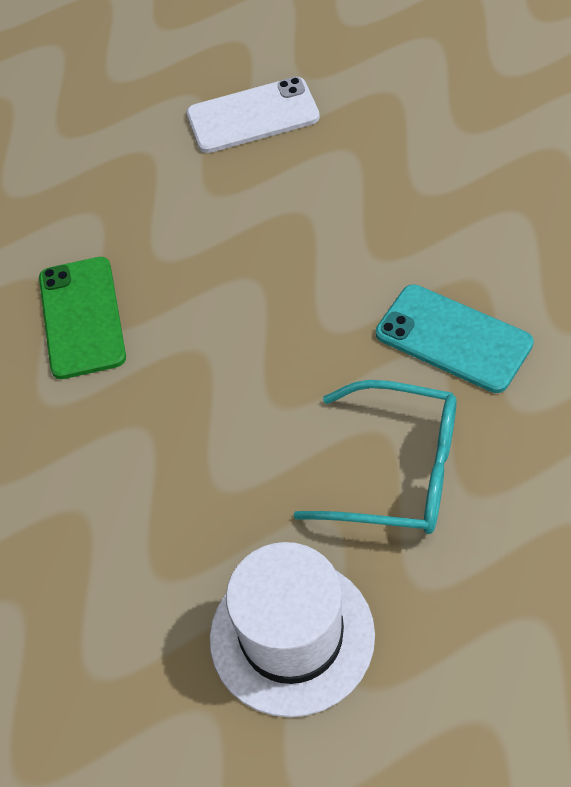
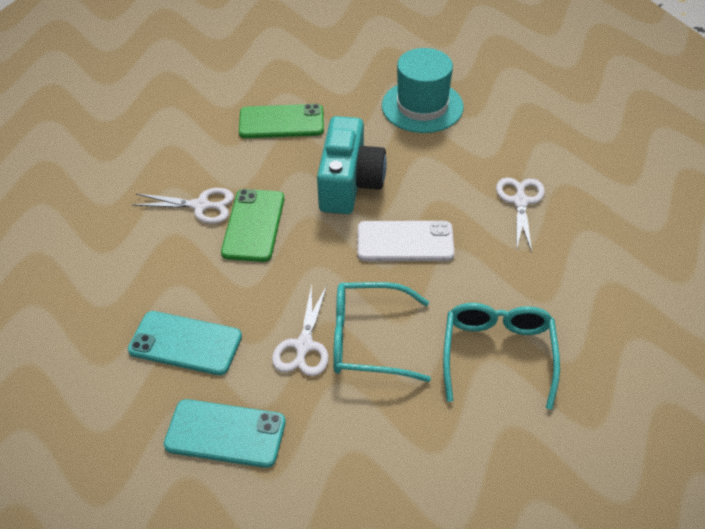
green phone: [39,257,126,379] = 1 -> [221,189,284,262] [239,104,324,138] = 2
turquoise camera: none = 0 -> [317,116,387,214] = 1
turquoise glasses: [293,380,457,534] = 1 -> [333,282,431,382] [443,303,560,410] = 2
turquoise hat: none = 0 -> [382,48,464,133] = 1
turquoise phone: [376,284,534,393] = 1 -> [128,311,242,375] [164,399,286,468] = 2
white hat: [210,542,375,717] = 1 -> none = 0
white scissors: none = 0 -> [132,188,234,224] [272,284,329,376] [496,177,545,252] = 3

